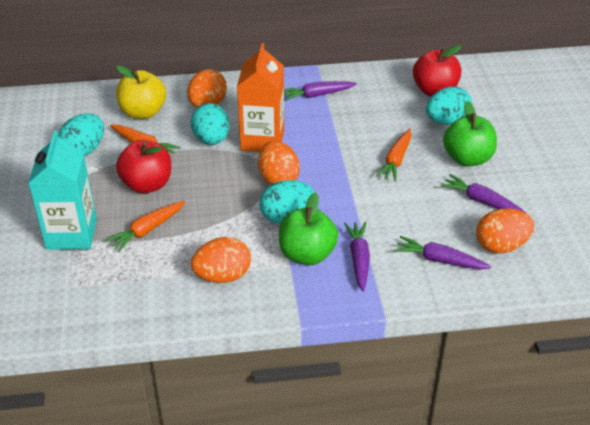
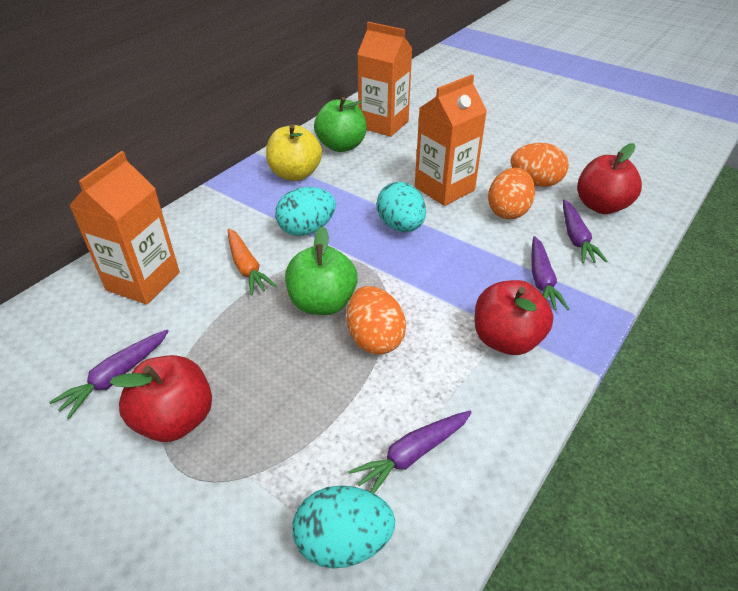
orange carrot: [105,201,185,252] [110,125,181,154] [376,129,412,181] = 3 -> [228,229,277,296] = 1
orange carton: [237,43,284,152] = 1 -> [69,151,180,305] [358,22,413,137] [415,75,487,206] = 3
orange egg: [187,69,227,108] [191,237,251,283] [258,141,300,185] [476,208,534,253] = 4 -> [347,286,406,354] [488,168,535,219] [511,143,569,187] = 3
red apple: [116,140,171,193] [413,45,462,97] = 2 -> [110,355,212,442] [474,280,553,355] [577,143,642,214] = 3
turquoise carton: [28,130,97,250] = 1 -> none = 0
turquoise egg: [58,114,104,156] [191,103,229,145] [259,180,314,224] [426,87,472,125] = 4 -> [275,187,336,236] [292,485,395,569] [377,182,426,232] = 3

